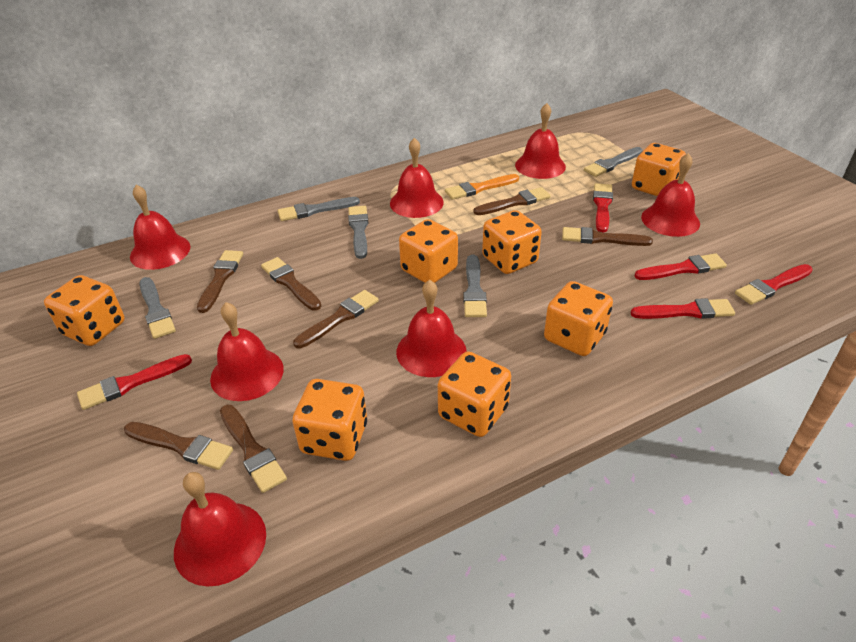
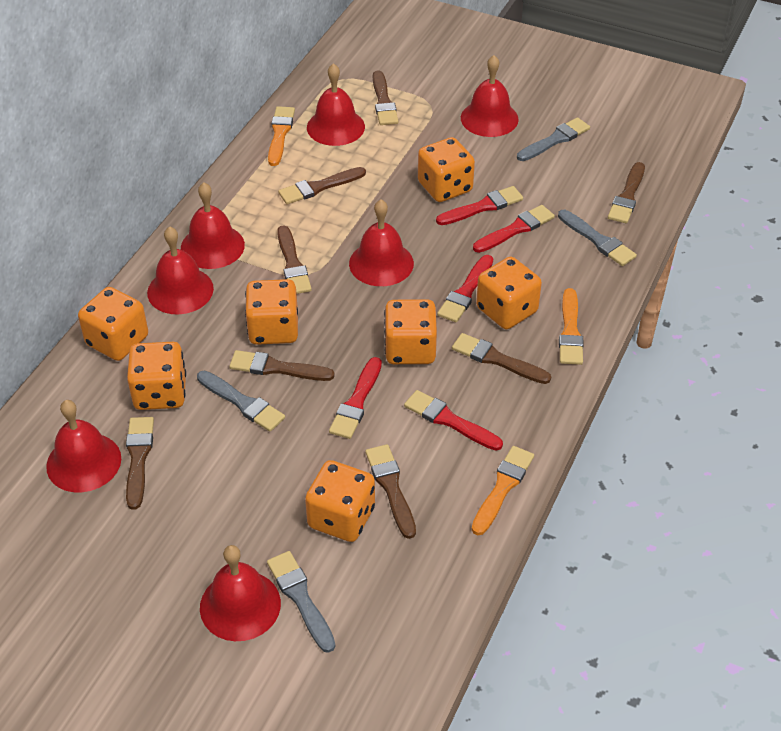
brown brush: [124,422,233,470] [197,250,243,313] [220,405,287,493] [261,257,321,311] [293,290,379,349] [473,187,551,215] [562,227,653,246] = 7 -> [126,417,154,510] [229,350,335,381] [277,225,312,294] [278,167,366,204] [365,444,416,539] [373,70,398,125] [452,333,551,384] [608,162,645,223] = 8
grey brush: [139,277,176,339] [278,197,360,221] [348,206,368,259] [463,255,487,317] [584,147,643,177] = 5 -> [197,371,285,432] [267,551,335,653] [517,117,590,161] [558,210,637,266] = 4
orange brush: [445,174,519,200] = 1 -> [268,106,295,166] [472,446,534,535] [559,288,584,365] = 3

